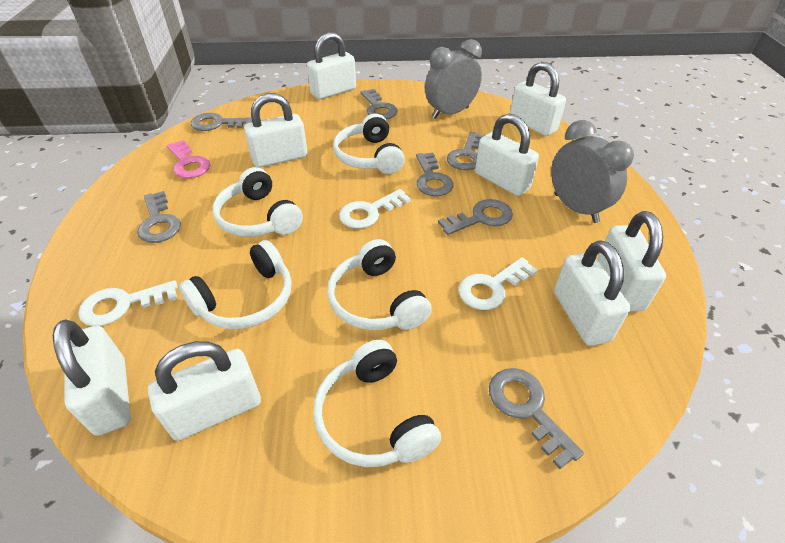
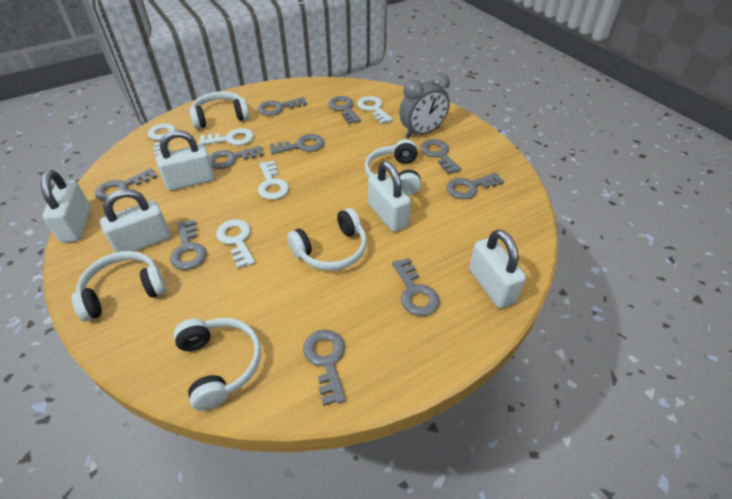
grey clock: [425,39,482,119] [551,120,634,223] = 2 -> [399,72,450,138] = 1
grey key: [137,191,181,243] [191,113,252,131] [360,89,398,119] [416,152,453,196] [438,199,513,235] [447,132,485,170] [489,368,584,469] = 7 -> [95,168,157,201] [170,219,207,270] [209,146,264,169] [258,97,307,116] [270,134,324,154] [303,329,346,406] [328,96,361,124] [392,258,440,316] [420,139,461,174] [446,173,504,199] = 10
pink key: [167,140,211,178] = 1 -> none = 0
white key: [78,280,178,326] [339,189,411,228] [458,257,538,310] = 3 -> [148,123,176,156] [199,128,254,145] [216,219,255,269] [258,160,289,200] [357,96,393,124] = 5
white padlock: [53,319,131,436] [148,341,261,441] [244,93,308,168] [307,32,356,99] [475,114,539,196] [510,62,566,136] [554,240,631,346] [597,211,666,311] = 8 -> [41,170,91,243] [100,189,171,253] [156,130,215,191] [368,161,411,232] [469,229,526,308] = 5

